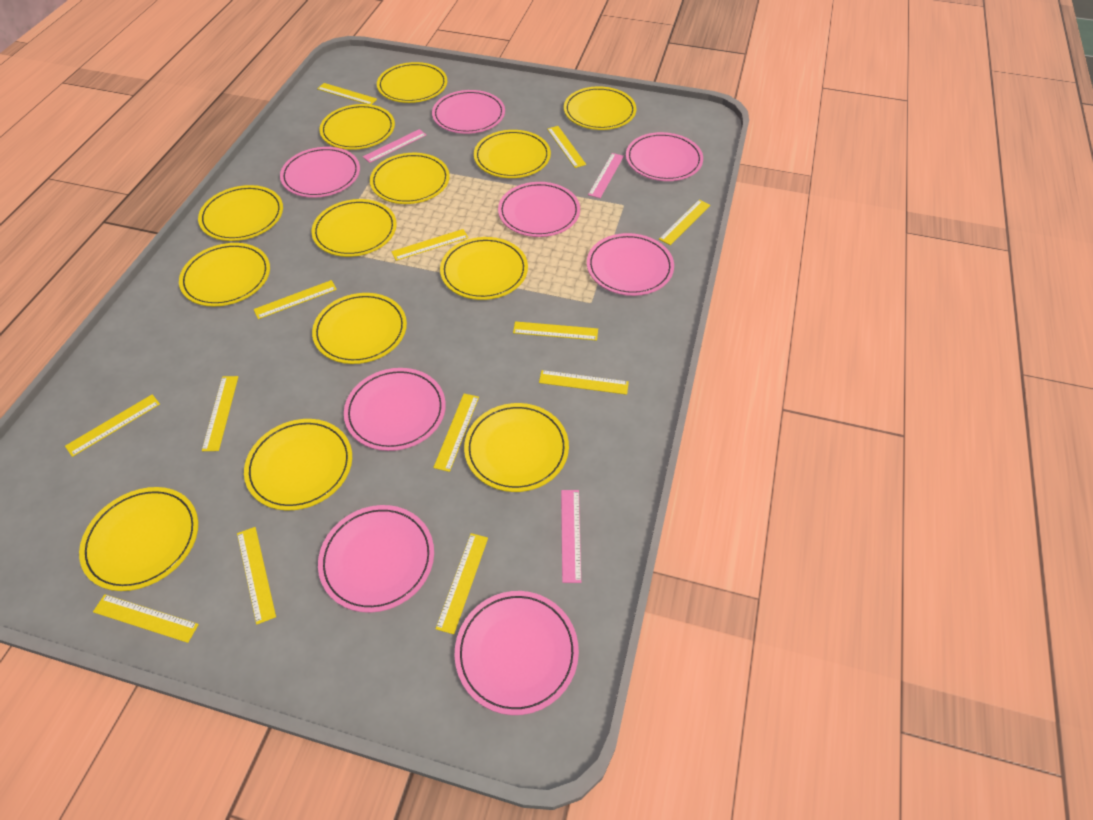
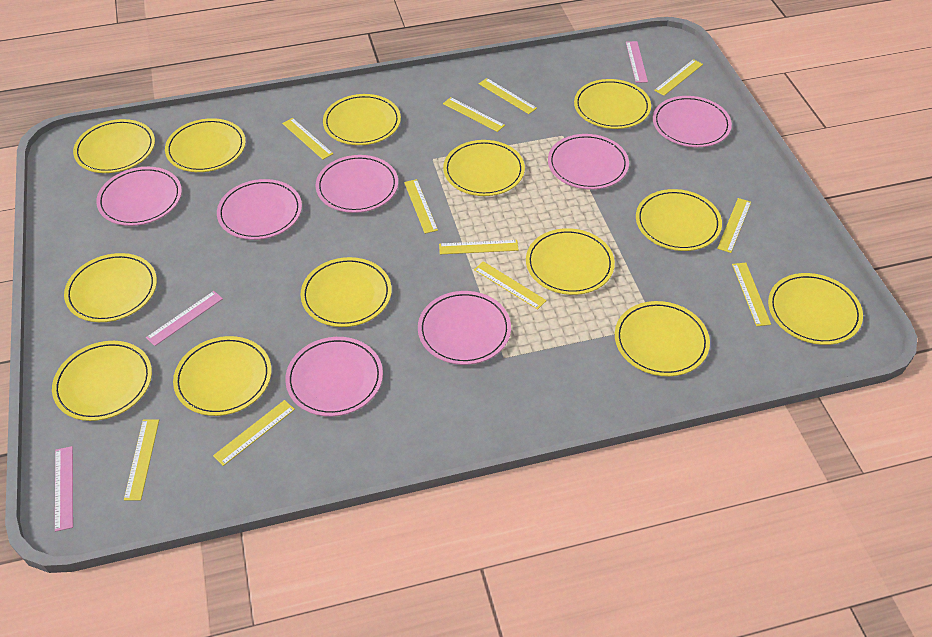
pink plate: [280,147,360,198] [318,505,434,613] [344,368,446,451] [432,90,505,134] [455,591,579,715] [498,182,580,237] [587,233,674,296] [626,132,703,181] = 8 -> [96,167,182,226] [217,179,302,240] [285,337,383,416] [316,155,398,213] [418,291,511,365] [548,134,629,190] [653,96,732,147] = 7
yellow ruler: [65,394,160,457] [93,594,199,643] [202,376,238,451] [237,527,276,625] [254,280,337,319] [317,83,377,105] [391,229,468,261] [433,394,479,472] [435,533,488,634] [513,321,598,341] [539,370,629,395] [547,126,586,168] [659,200,710,245] = 13 -> [124,419,159,501] [213,400,295,466] [282,118,333,160] [404,179,438,234] [439,240,519,254] [443,97,505,132] [474,261,547,310] [479,78,537,114] [654,59,703,96] [717,198,751,253] [732,263,771,326] = 11

